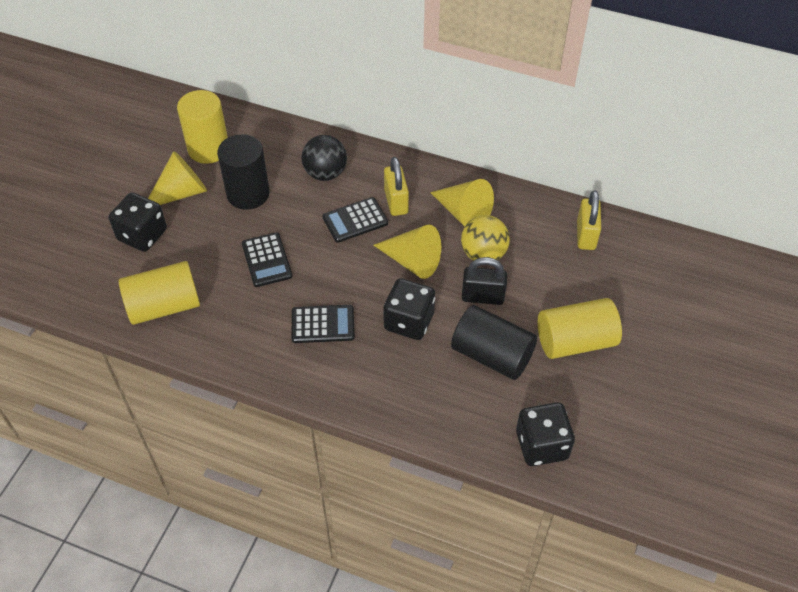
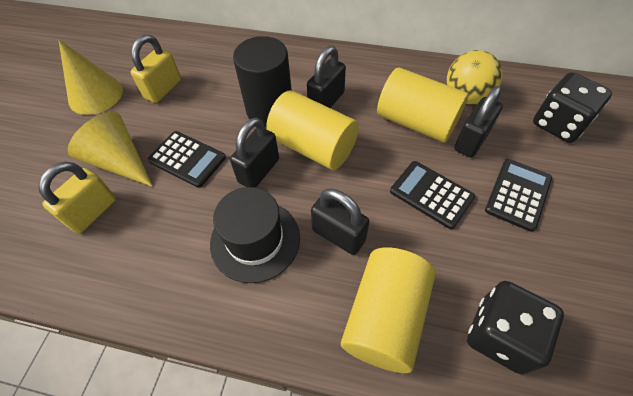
black ball: [301,135,347,181] = 1 -> none = 0
black cylinder: [217,134,270,210] [451,305,537,380] = 2 -> [233,36,292,127] = 1
black dice: [109,192,167,252] [383,278,435,340] [516,402,575,466] = 3 -> [467,281,564,374] [533,72,612,143] = 2
black hat: none = 0 -> [210,187,300,283] = 1
black padlock: [462,257,507,305] = 1 -> [230,118,279,188] [307,46,346,108] [311,189,369,255] [454,86,503,158] = 4
yellow cone: [148,151,207,205] [373,225,441,279] [430,179,494,227] = 3 -> [58,40,123,115] [68,112,153,187] = 2

